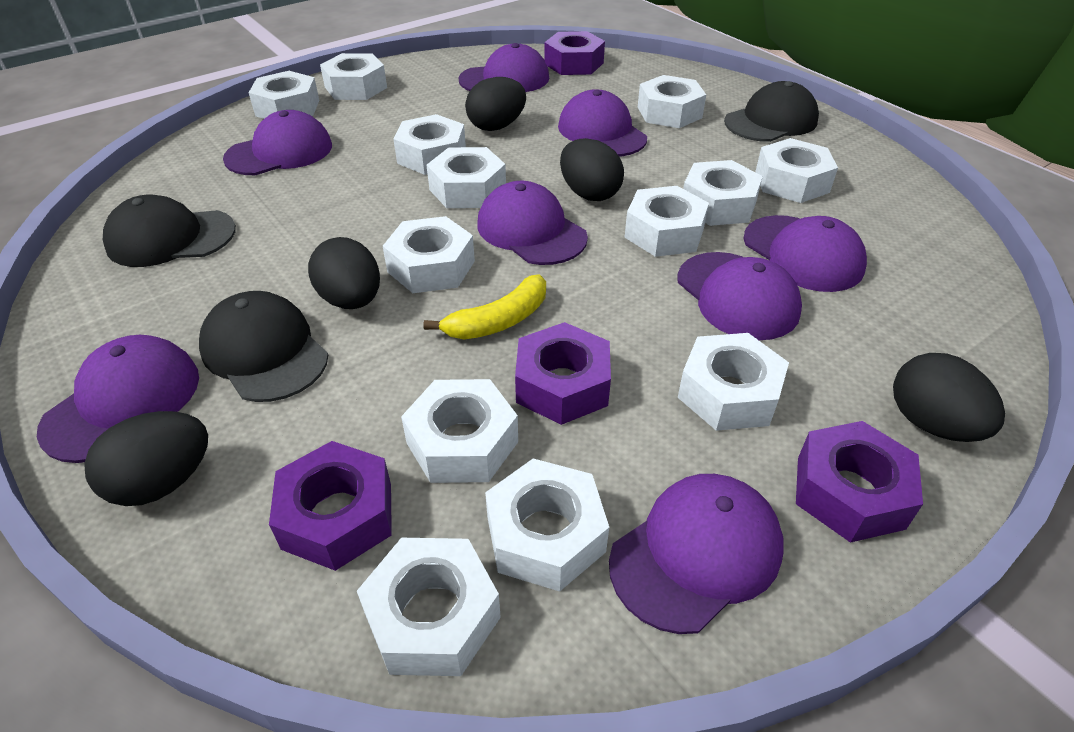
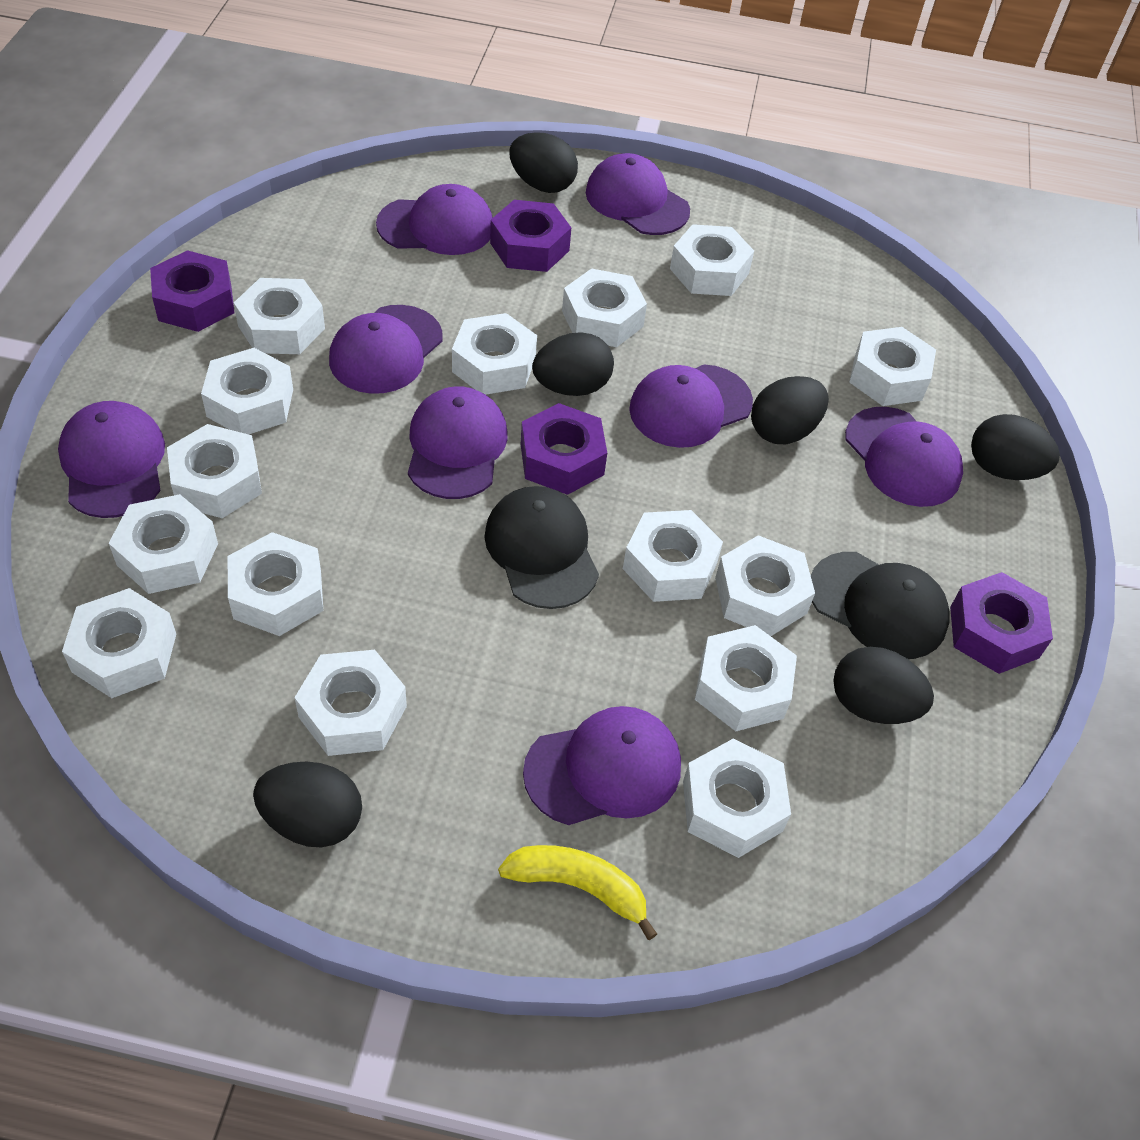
black cap: [103,195,236,267] [199,291,328,402] [724,81,819,142] = 3 -> [484,486,599,609] [811,552,950,659] = 2
black egg: [84,411,208,506] [308,237,380,309] [465,77,526,131] [560,138,624,201] [893,353,1005,442] = 5 -> [253,761,362,847] [509,132,578,193] [532,332,614,396] [751,376,829,444] [833,647,934,724] [971,414,1060,480] = 6
white nut: [249,71,319,119] [320,53,387,100] [357,538,501,676] [383,216,475,293] [393,114,466,175] [401,379,518,483] [426,147,506,208] [485,459,609,591] [624,186,709,257] [638,75,706,128] [678,333,789,431] [683,160,763,226] [755,138,838,203] = 13 -> [62,588,176,698] [109,494,218,594] [167,424,262,518] [201,348,293,434] [228,532,323,636] [234,278,325,354] [294,650,407,756] [452,313,537,395] [562,268,647,347] [623,510,723,602] [670,224,754,296] [683,738,791,858] [695,625,797,731] [715,535,815,636] [849,327,936,406] = 15

